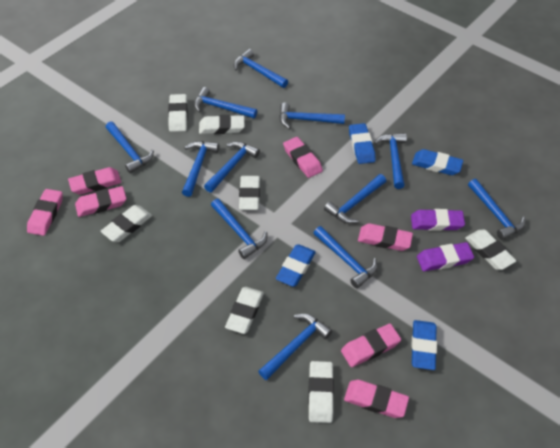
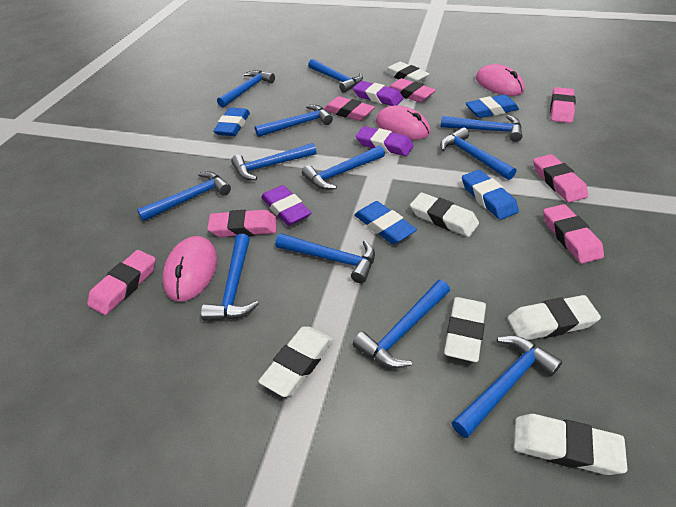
pink mouse: none = 0 -> [162,236,217,302] [376,105,430,140] [476,64,525,96] = 3
purple eraser: [411,209,465,231] [417,242,474,271] = 2 -> [261,185,311,226] [353,81,403,106] [356,126,414,156] = 3
white eraser: [100,205,152,242] [168,94,188,132] [199,115,245,134] [225,287,264,334] [239,176,260,210] [308,361,334,423] [465,229,516,270] = 7 -> [258,326,333,397] [384,62,429,82] [410,192,479,237] [444,297,486,362] [507,295,601,340] [514,414,628,475] = 6

